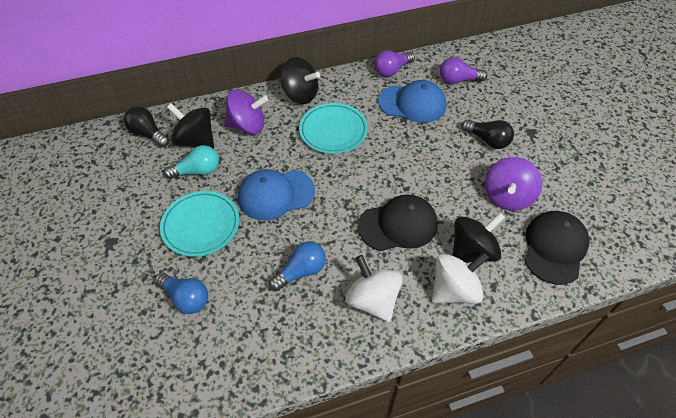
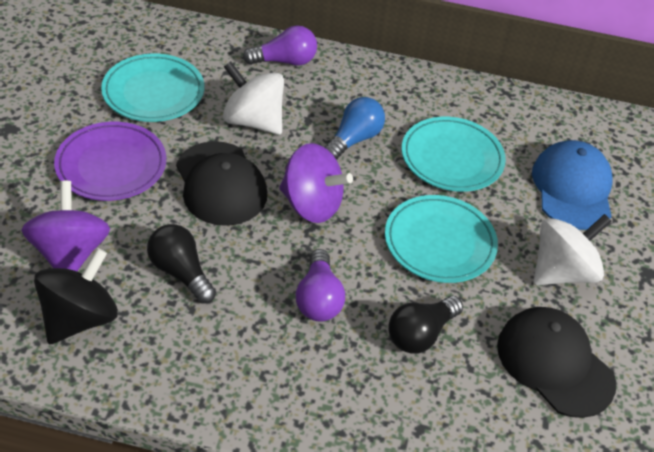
black spinning top: [167,103,214,149] [281,57,320,104] [453,212,505,263] = 3 -> [34,248,118,344] = 1
blue cap: [238,169,315,221] [378,80,446,123] = 2 -> [532,140,613,230] = 1
blue light bulb: [154,273,208,314] [269,241,326,291] = 2 -> [324,97,385,160] = 1
purple plate: none = 0 -> [54,122,166,201] = 1
turquoise light bulb: [164,145,219,179] = 1 -> none = 0
turquoise plate: [160,191,239,257] [299,103,368,154] = 2 -> [101,54,204,122] [385,195,498,283] [401,117,506,192] = 3

